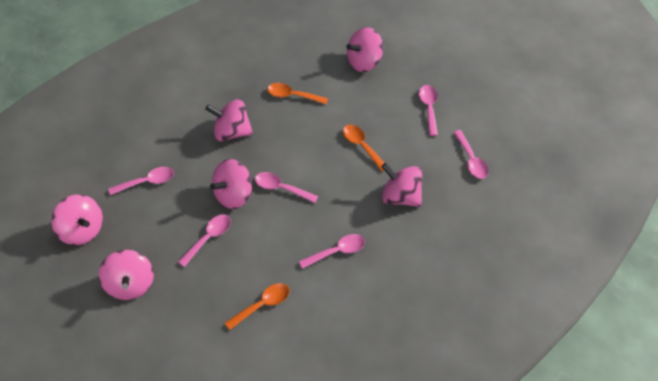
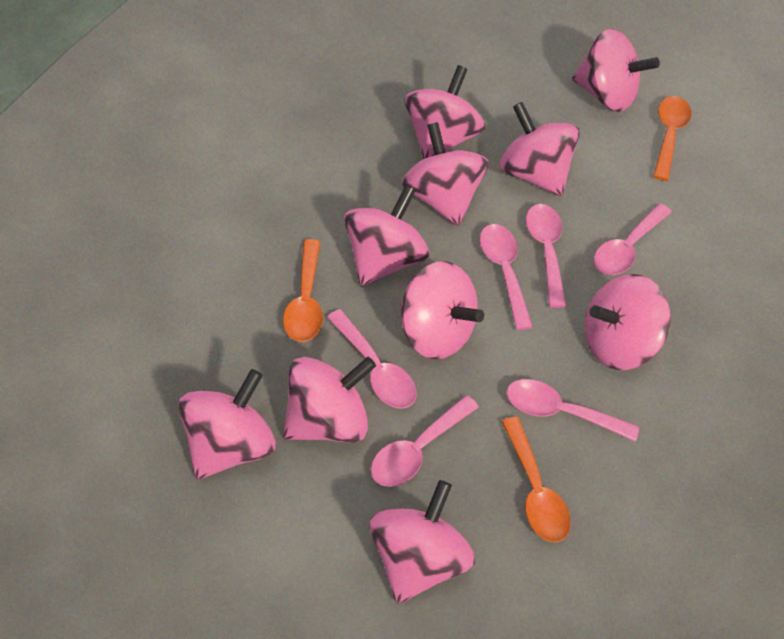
pink spinning top: [52,194,103,245] [99,250,154,300] [205,99,253,142] [210,159,252,209] [346,27,383,72] [381,163,422,207] = 6 -> [179,369,276,480] [283,357,376,443] [344,185,429,287] [369,480,475,604] [400,261,484,360] [402,122,489,226] [404,65,485,159] [499,102,580,196] [572,29,660,112] [584,274,671,370] = 10

